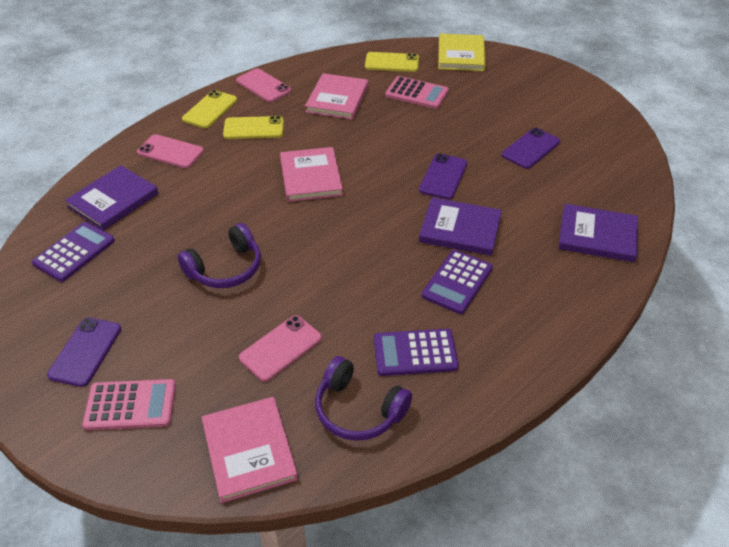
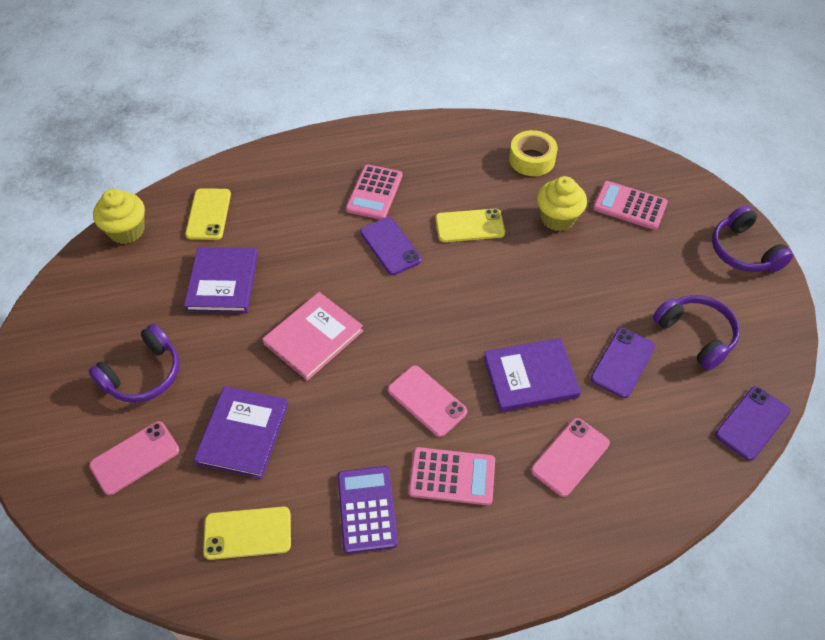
pink book: [202,397,298,503] [280,147,343,202] [305,73,368,120] = 3 -> [262,292,363,381] = 1
pink calculator: [82,379,176,430] [385,76,449,109] = 2 -> [346,164,403,220] [409,447,495,505] [593,181,668,230] = 3
purple calculator: [32,222,115,282] [374,329,459,376] [421,250,493,314] = 3 -> [338,466,398,554] = 1
purple headphones: [178,223,261,288] [315,356,412,441] = 2 -> [89,324,179,403] [653,295,740,370] [712,205,793,273] = 3
yellow book: [438,34,486,71] = 1 -> none = 0
yellow cupcake: none = 0 -> [93,189,145,244] [537,176,587,231] = 2
yellow tape: none = 0 -> [509,130,558,176] = 1

